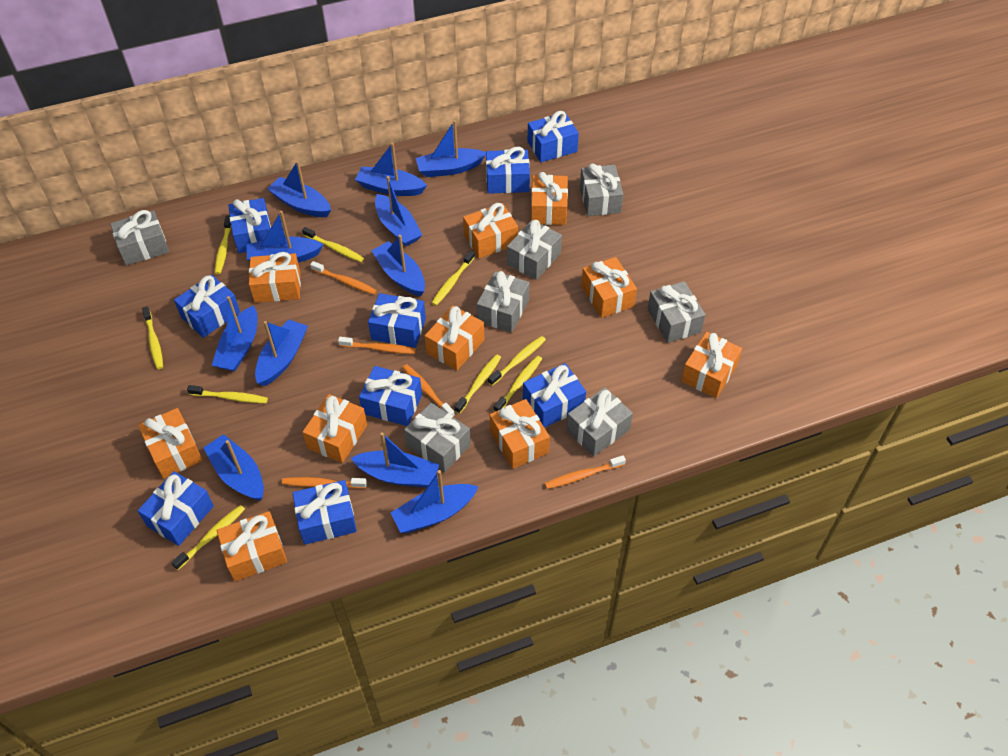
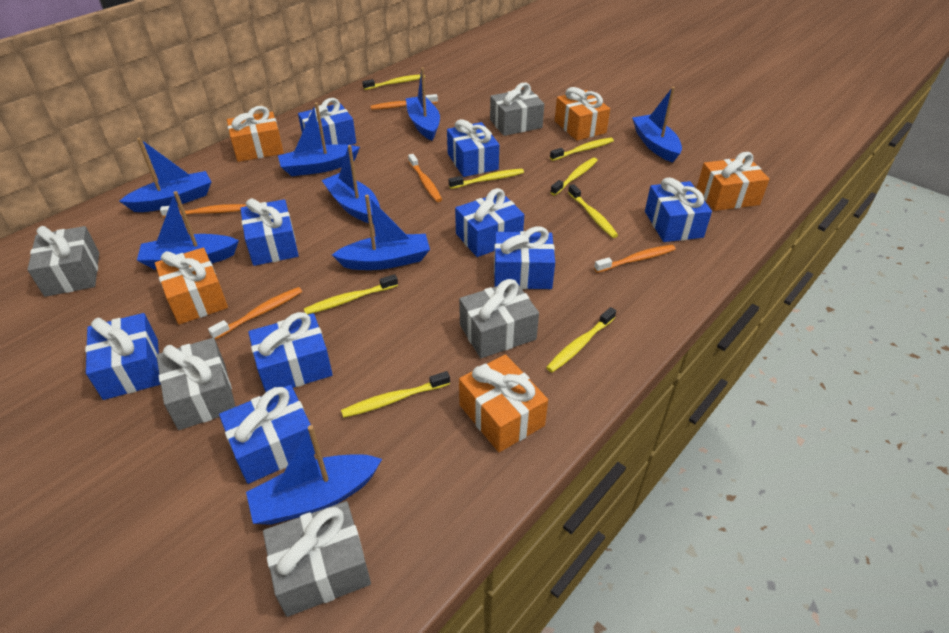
blue boat: [203,434,264,501] [212,296,258,371] [247,211,324,263] [255,320,308,386] [267,161,331,217] [351,432,439,488] [355,143,427,196] [371,235,425,296] [375,176,422,246] [391,470,479,533] [416,120,486,177] = 11 -> [119,138,211,212] [137,191,239,270] [246,425,382,525] [278,103,360,176] [322,145,380,224] [332,195,430,270] [406,67,440,141] [632,87,682,163] = 8
grey gift: [110,210,169,266] [404,403,471,472] [477,271,530,333] [507,220,562,280] [566,387,633,457] [580,163,623,216] [648,281,706,343] = 7 -> [27,226,99,297] [156,338,236,430] [263,501,371,617] [459,279,539,358] [490,83,544,136] = 5
orange gift: [138,408,203,479] [217,511,287,581] [249,252,301,303] [302,394,367,463] [425,305,485,370] [463,203,518,258] [490,399,550,469] [531,172,568,225] [581,257,637,318] [681,332,742,398] = 10 -> [155,248,228,324] [227,106,284,162] [459,355,548,452] [555,87,610,141] [697,152,769,211] = 5
yellow toothbrush: [142,306,163,369] [171,505,245,570] [187,385,268,403] [215,216,231,274] [302,227,364,262] [432,250,475,306] [455,354,501,414] [488,336,546,386] [494,356,542,412] = 9 -> [304,274,398,314] [341,371,450,418] [362,74,425,90] [449,169,524,189] [546,307,616,372] [550,138,614,161] [550,158,598,195] [568,184,618,238] = 8

